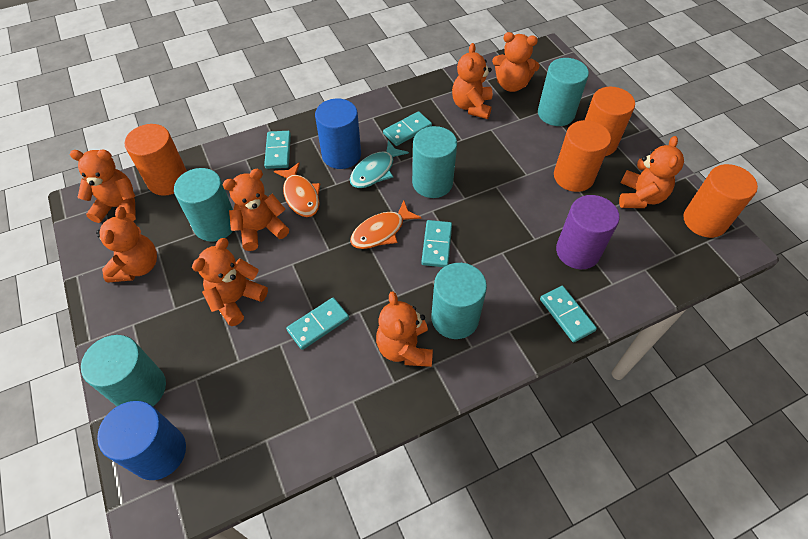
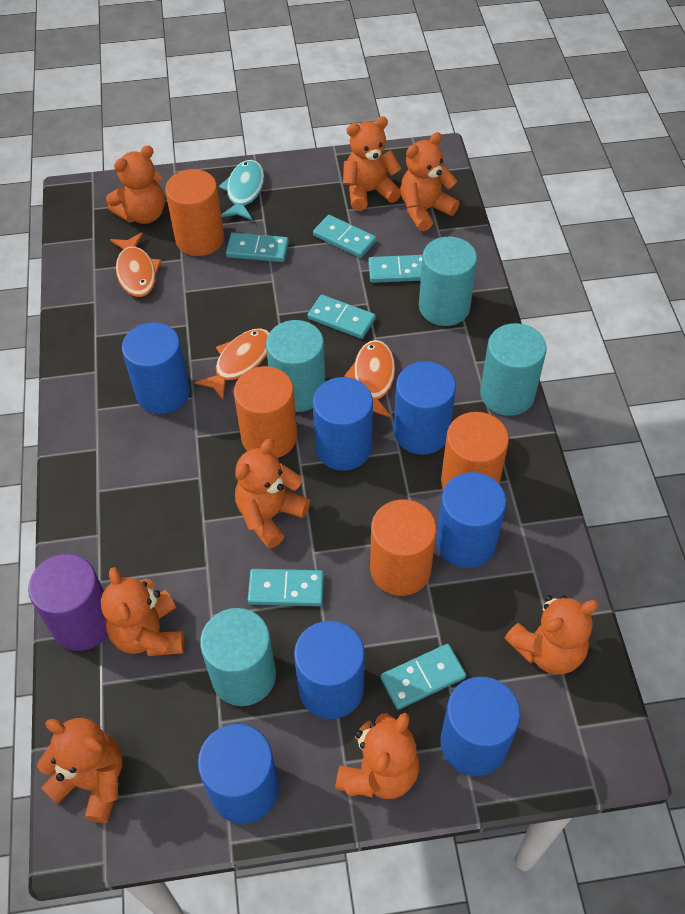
blue cylinder: [97,401,186,480] [315,99,361,169] = 2 -> [122,322,190,414] [198,724,279,824] [294,621,365,719] [313,377,373,471] [394,361,456,455] [436,472,506,568] [441,677,520,776] = 7
orange fish: [274,162,320,217] [350,200,422,249] = 2 -> [110,232,162,297] [194,328,269,400] [344,340,395,418] = 3
turquoise cylinder: [81,335,166,406] [174,168,233,242] [412,126,457,198] [431,263,487,339] [538,58,589,126] = 5 -> [200,608,276,706] [266,320,325,412] [419,237,477,326] [480,323,547,416] = 4
turquoise domino: [264,131,291,169] [286,298,349,350] [383,111,432,146] [421,220,452,267] [540,286,597,343] = 5 -> [226,233,289,262] [248,569,324,606] [308,295,376,339] [313,215,376,258] [368,255,423,283] [380,644,466,710] = 6

